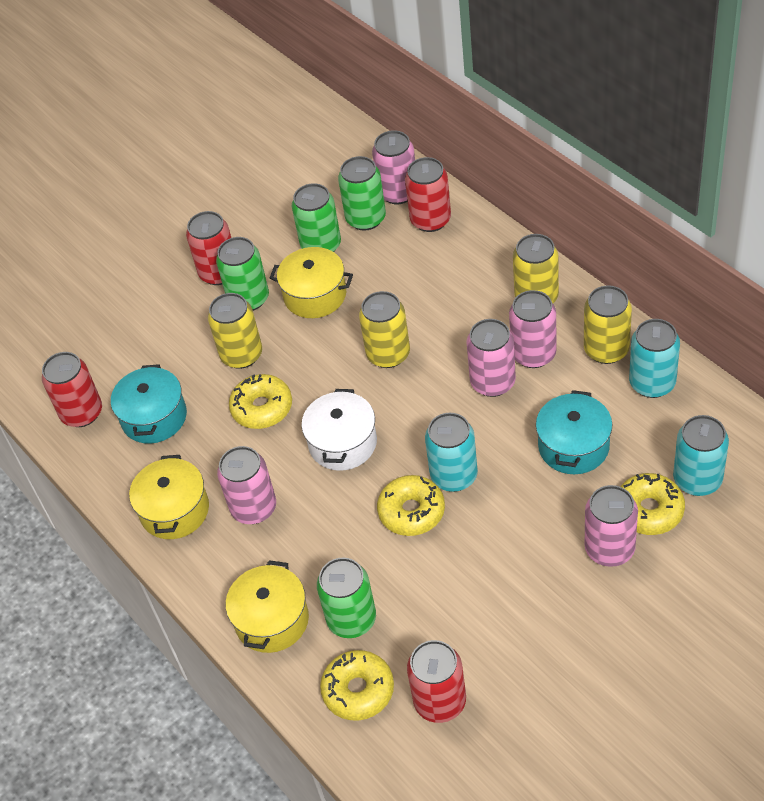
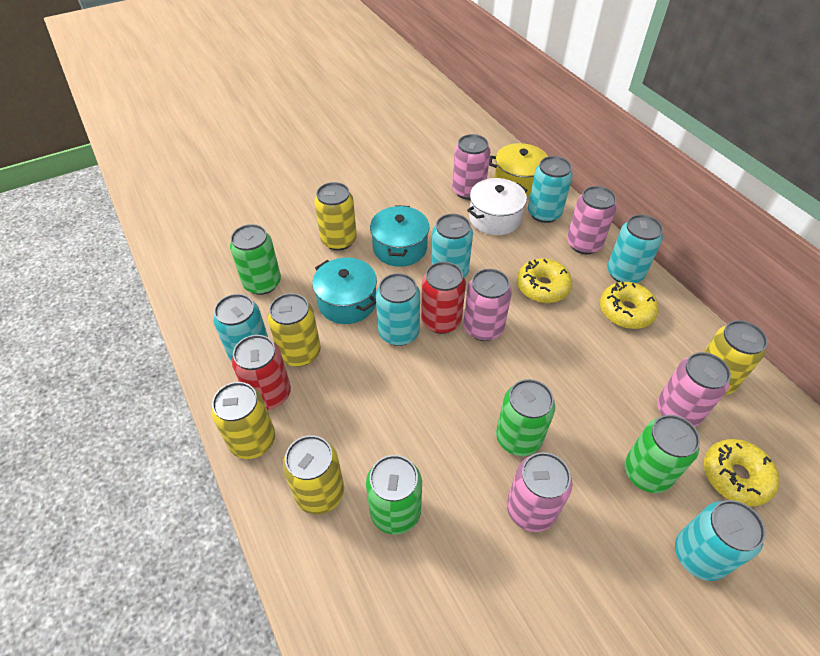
red can: [42,352,102,427] [186,211,231,285] [405,157,451,232] [407,640,466,723] = 4 -> [232,335,291,410] [421,261,466,334] = 2
turquoise can: [425,413,478,492] [629,319,680,398] [673,415,729,496] = 3 -> [213,294,268,362] [376,273,420,346] [431,214,473,278] [528,156,573,223] [607,215,663,283] [675,500,766,581] = 6
yellow can: [208,293,262,369] [359,291,410,368] [513,234,559,303] [584,285,632,364] = 4 -> [211,382,275,459] [268,293,321,367] [283,435,344,514] [314,182,357,251] [704,320,768,395] = 5
yellow donut: [229,374,292,429] [320,650,394,720] [377,475,445,536] [620,473,685,535] = 4 -> [517,258,572,303] [600,282,659,329] [704,439,779,506] = 3
yellow pot: [129,455,209,539] [226,560,309,653] [270,247,353,318] = 3 -> [489,143,548,196] = 1

